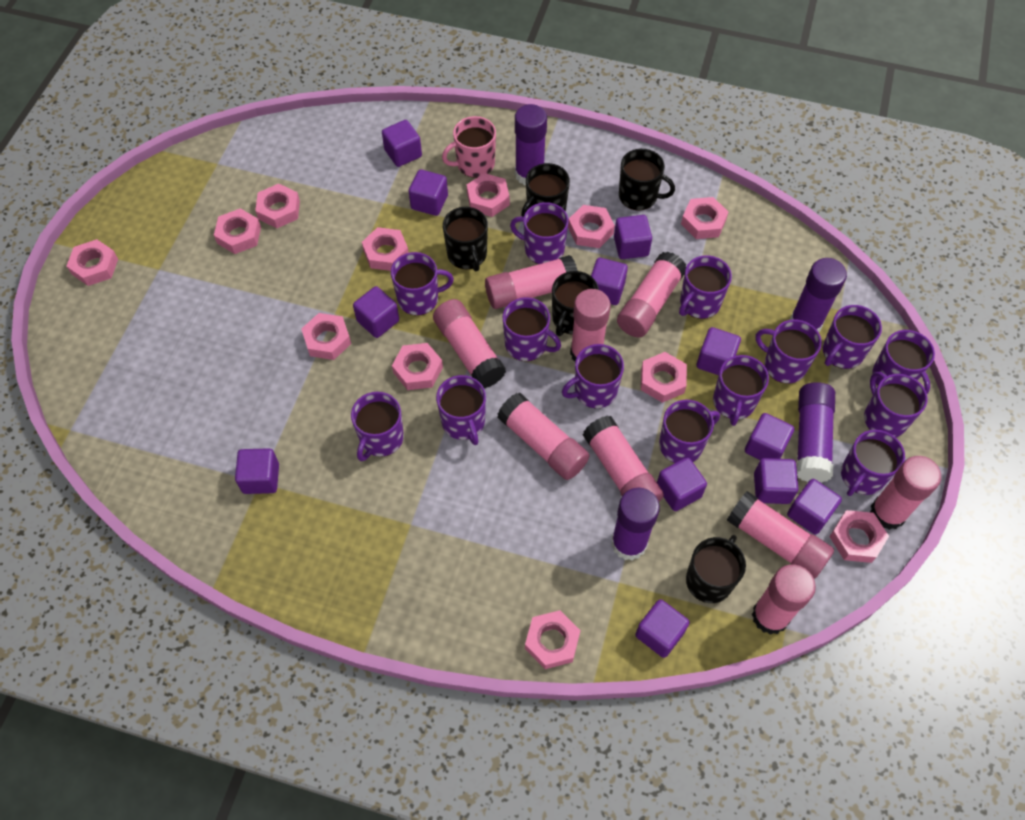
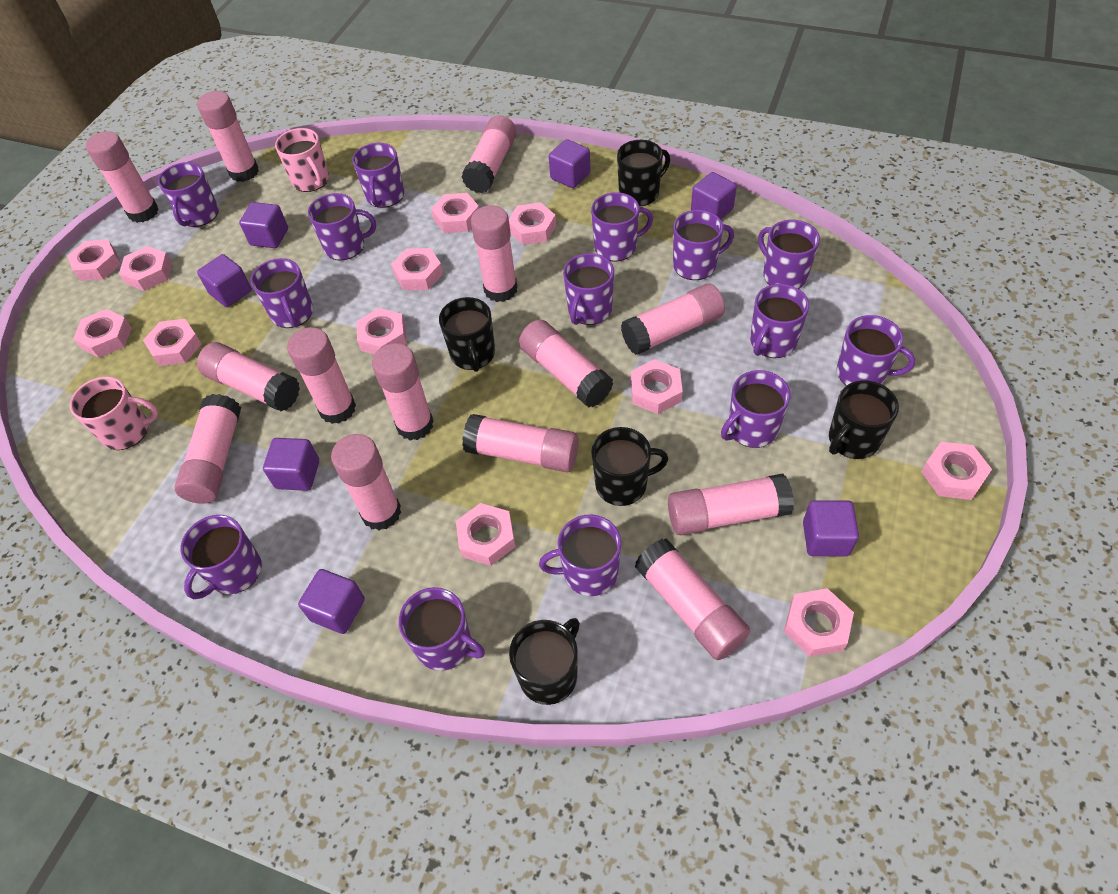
pink glue stick: [433,299,506,388] [485,255,578,309] [497,393,590,480] [570,289,611,361] [583,415,664,502] [617,252,686,337] [727,491,834,579] [752,564,816,635] [870,456,941,530] = 9 -> [86,131,159,223] [174,394,241,504] [197,91,259,182] [197,342,300,412] [287,327,356,424] [331,434,401,530] [372,343,434,441] [462,115,517,193] [462,414,579,472] [471,205,517,302] [519,319,613,408] [621,283,725,355] [635,538,750,660] [668,474,794,535] = 14
pink mug: [442,116,496,178] = 1 -> [70,377,158,450] [275,128,329,192] = 2
purple cube: [235,448,279,494] [353,286,399,338] [382,120,422,167] [409,169,448,216] [591,258,628,305] [614,215,652,259] [635,599,690,658] [657,457,707,511] [697,327,741,375] [745,413,794,460] [754,458,798,504] [787,479,842,535] = 12 -> [197,254,252,307] [239,202,288,248] [263,438,319,491] [298,569,365,634] [549,139,590,188] [691,172,737,219] [803,500,859,556] = 7
purple glue stick: [515,104,547,185] [611,488,660,561] [790,258,847,332] [796,382,835,483] = 4 -> none = 0

